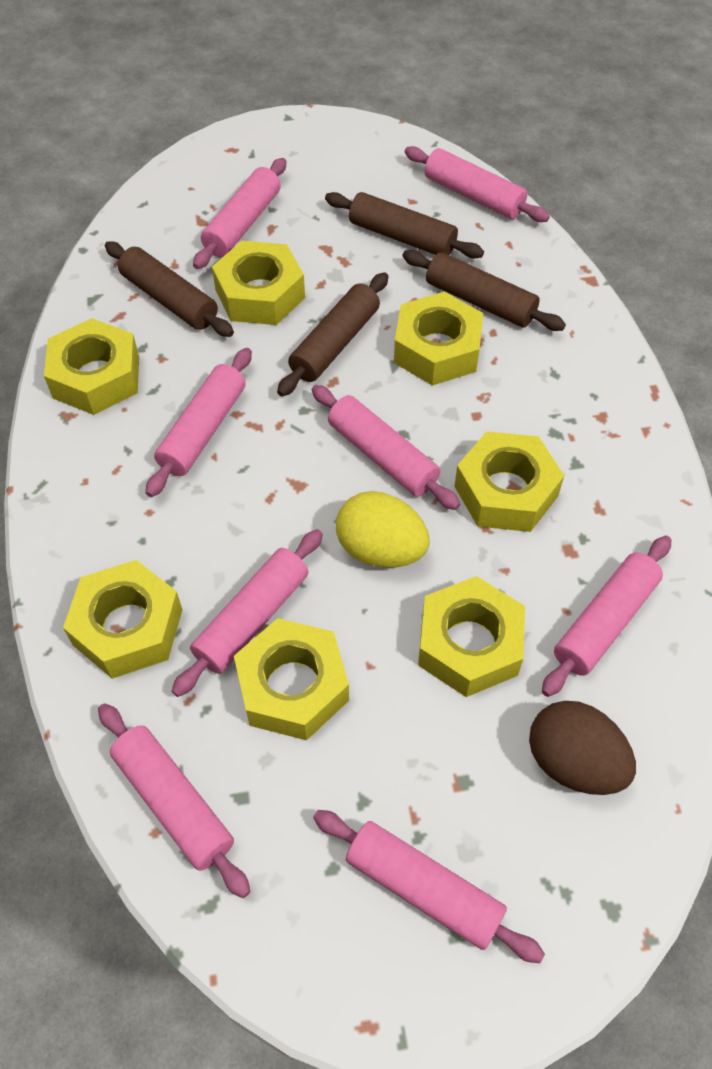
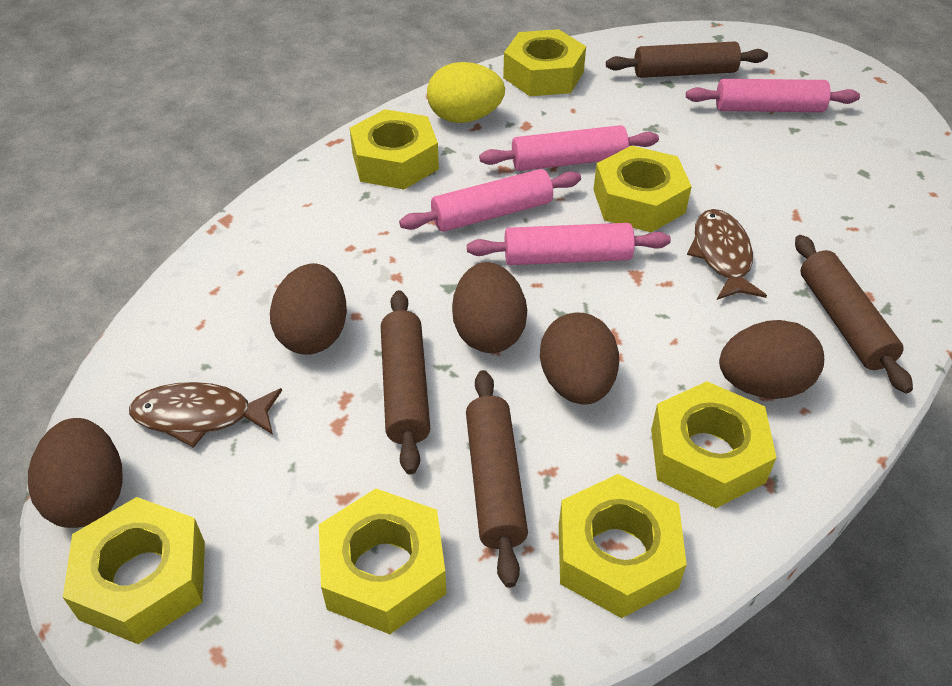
brown egg: [529,701,636,795] = 1 -> [28,418,123,528] [270,263,347,355] [452,262,527,353] [540,312,619,405] [719,320,824,399] = 5
brown fish: none = 0 -> [129,382,282,448] [687,209,767,300] = 2
pink rolling pin: [98,703,250,898] [146,348,252,497] [172,529,323,697] [193,158,286,269] [311,385,460,510] [313,810,545,963] [405,146,550,222] [542,536,672,697] = 8 -> [399,169,581,232] [467,223,671,265] [479,125,659,171] [686,79,860,112] = 4

